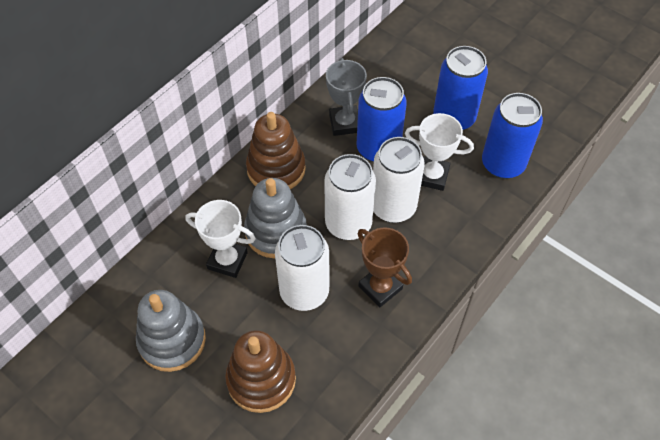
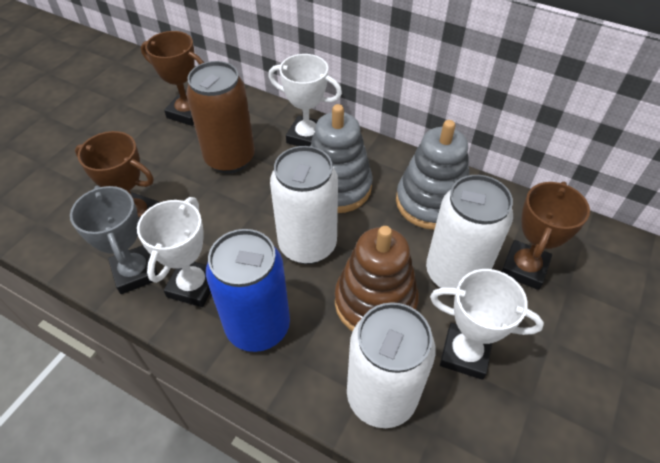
blue can: [356,77,407,163] [433,46,488,130] [482,93,543,179] = 3 -> [206,229,290,352] = 1
brown can: none = 0 -> [186,61,255,173] = 1
brown stacking toy: [225,330,296,413] [246,112,306,189] = 2 -> [335,226,419,331] = 1
brown trophy: [358,227,412,307] = 1 -> [75,131,160,220] [141,31,204,126] [501,182,590,290] = 3
white trophy: [185,200,256,278] [405,113,474,191] = 2 -> [137,197,211,307] [268,54,342,146] [430,269,544,380] = 3

